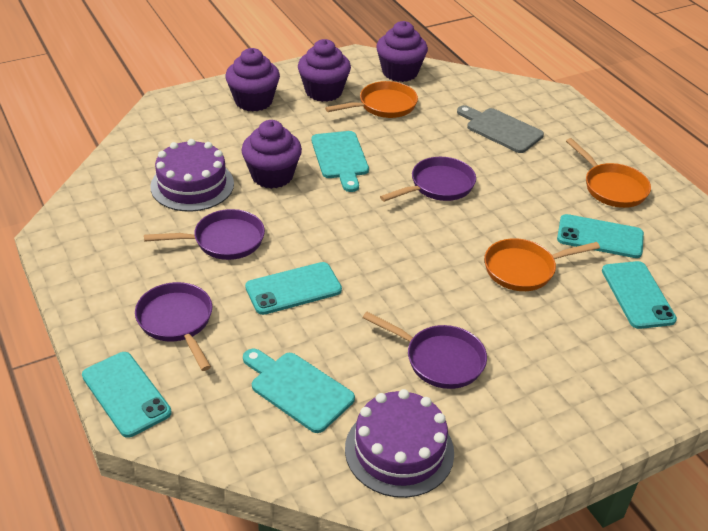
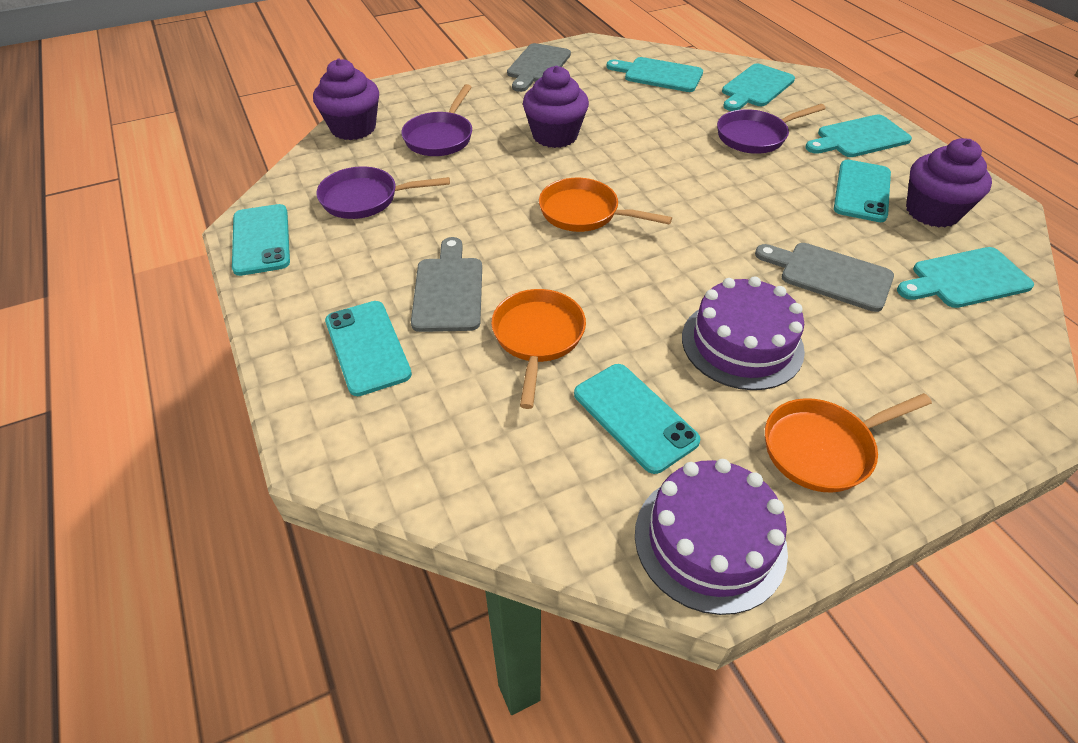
grey cutting board: [457,105,544,153] = 1 -> [411,237,482,332] [507,43,571,92] [755,243,894,312] = 3
purple cupcake: [225,48,280,112] [241,120,302,189] [298,39,351,102] [376,21,428,82] = 4 -> [313,59,379,140] [523,66,589,148] [906,138,992,227] = 3
purple pan: [135,282,212,371] [144,209,265,260] [363,312,487,389] [380,157,476,202] = 4 -> [316,166,450,219] [401,84,472,156] [717,104,826,154] = 3
turquoise cutting board: [243,349,355,433] [311,131,369,192] = 2 -> [606,57,703,92] [722,63,795,111] [805,115,912,157] [897,247,1034,308] = 4

